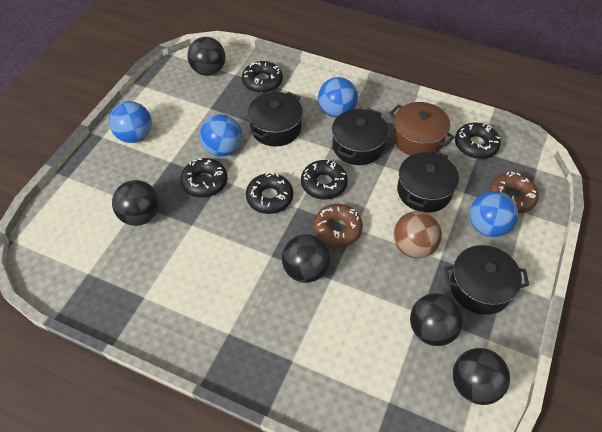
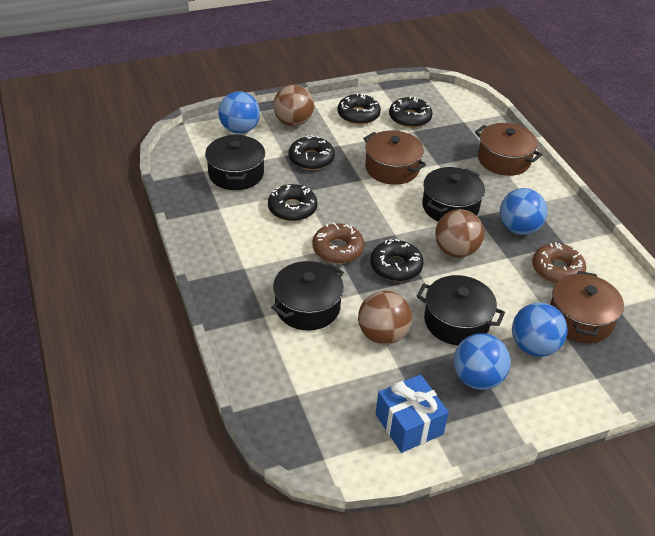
black ball: [112,180,159,226] [187,37,225,76] [282,234,330,283] [410,293,463,346] [453,348,510,405] = 5 -> none = 0
blue gift: none = 0 -> [375,375,449,453] = 1
brown ball: [393,211,442,258] = 1 -> [273,85,314,126] [358,291,412,345] [435,209,484,258] = 3
brown pot: [389,102,455,156] = 1 -> [363,131,426,185] [475,123,542,176] [550,271,624,343] = 3

